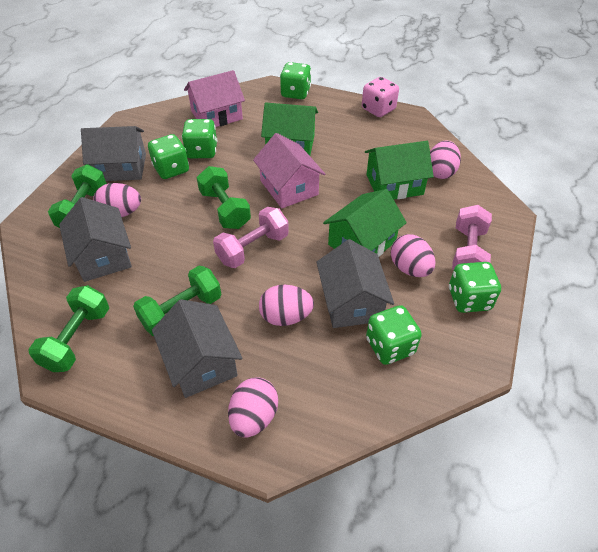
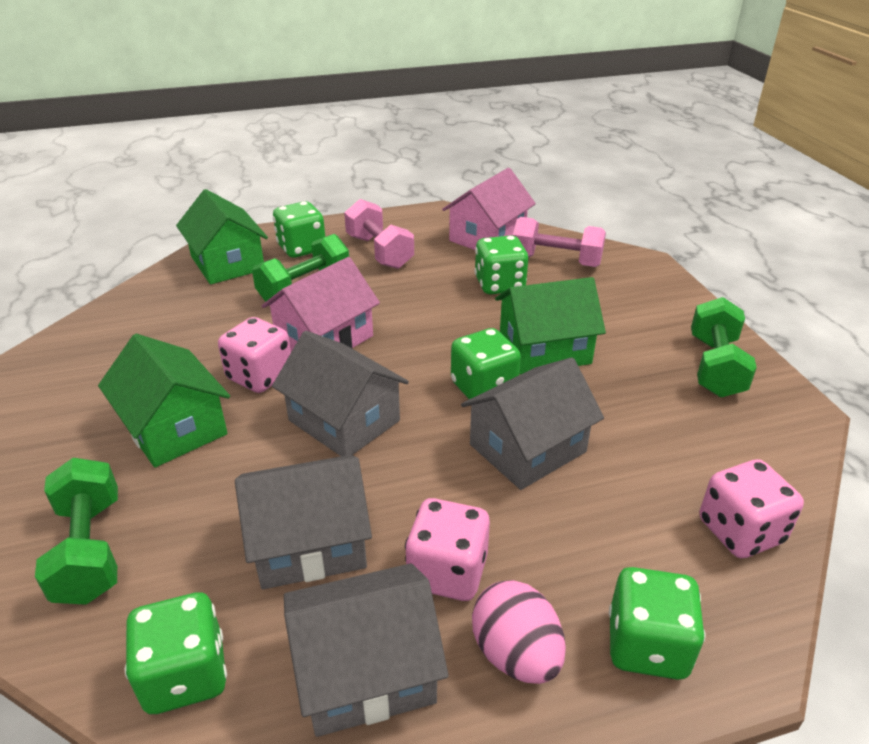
green dumbbell: [28,285,109,372] [48,164,107,228] [133,266,221,336] [197,166,251,229] = 4 -> [35,458,118,605] [252,234,349,302] [691,297,757,398] = 3
pink dice: [362,77,399,117] = 1 -> [218,317,291,393] [405,498,490,601] [700,459,804,558] = 3
pink egg: [93,183,141,217] [228,377,278,438] [259,285,314,326] [391,234,435,277] [430,140,461,179] = 5 -> [472,580,566,684] = 1

